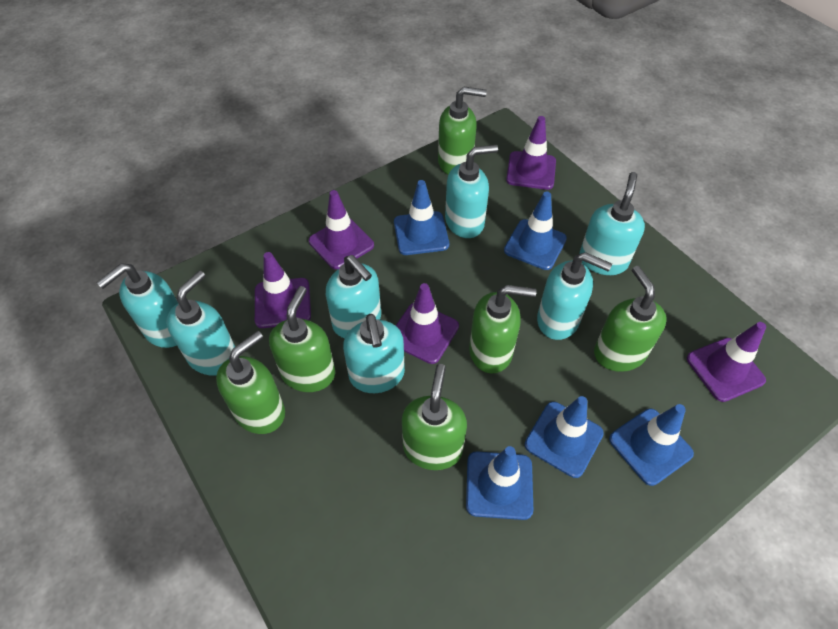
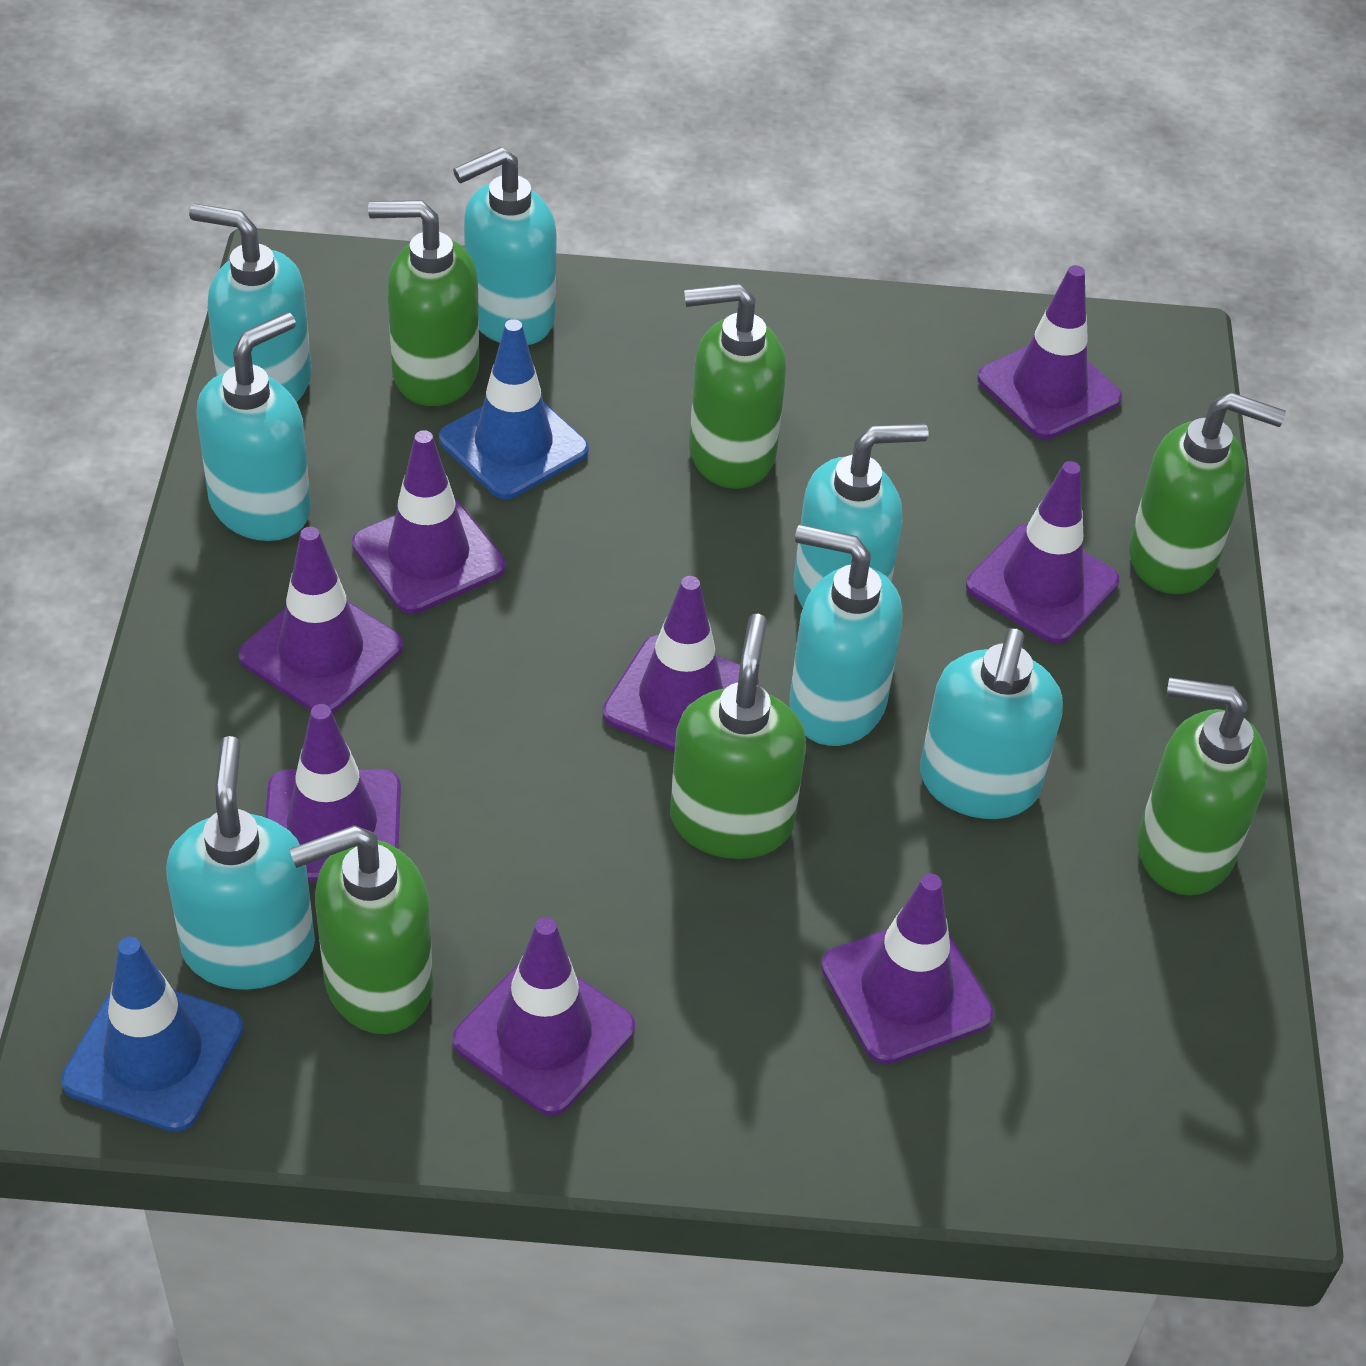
blue traffic cone: [394,180,449,255] [466,446,533,520] [504,191,567,270] [525,396,604,478] [609,404,694,486] = 5 -> [61,937,244,1132] [439,319,589,499] = 2
purple traffic cone: [255,252,311,328] [309,190,374,269] [396,283,459,364] [506,116,556,190] [687,322,766,402] = 5 -> [238,527,403,714] [265,704,401,882] [352,430,505,614] [452,917,635,1116] [603,576,759,752] [821,874,994,1064] [966,461,1119,644] [977,265,1122,439] = 8

